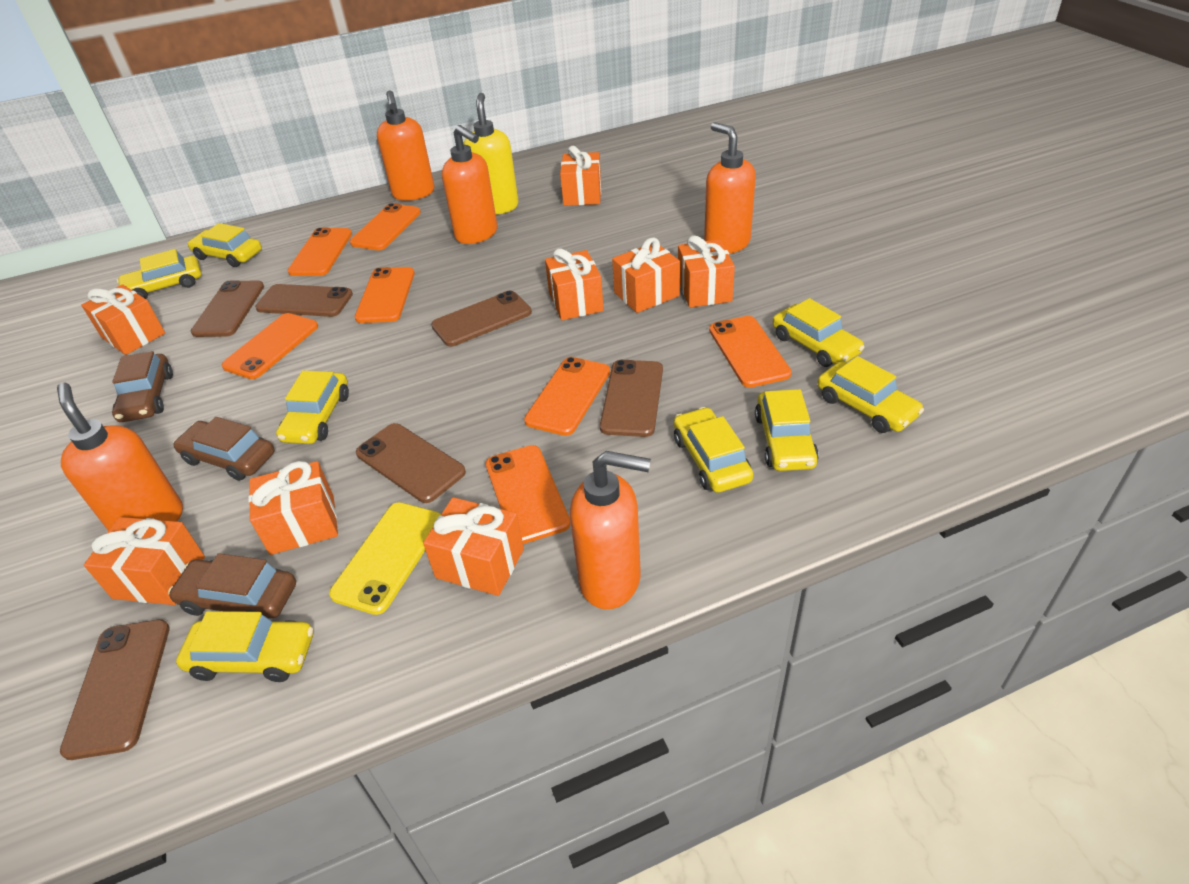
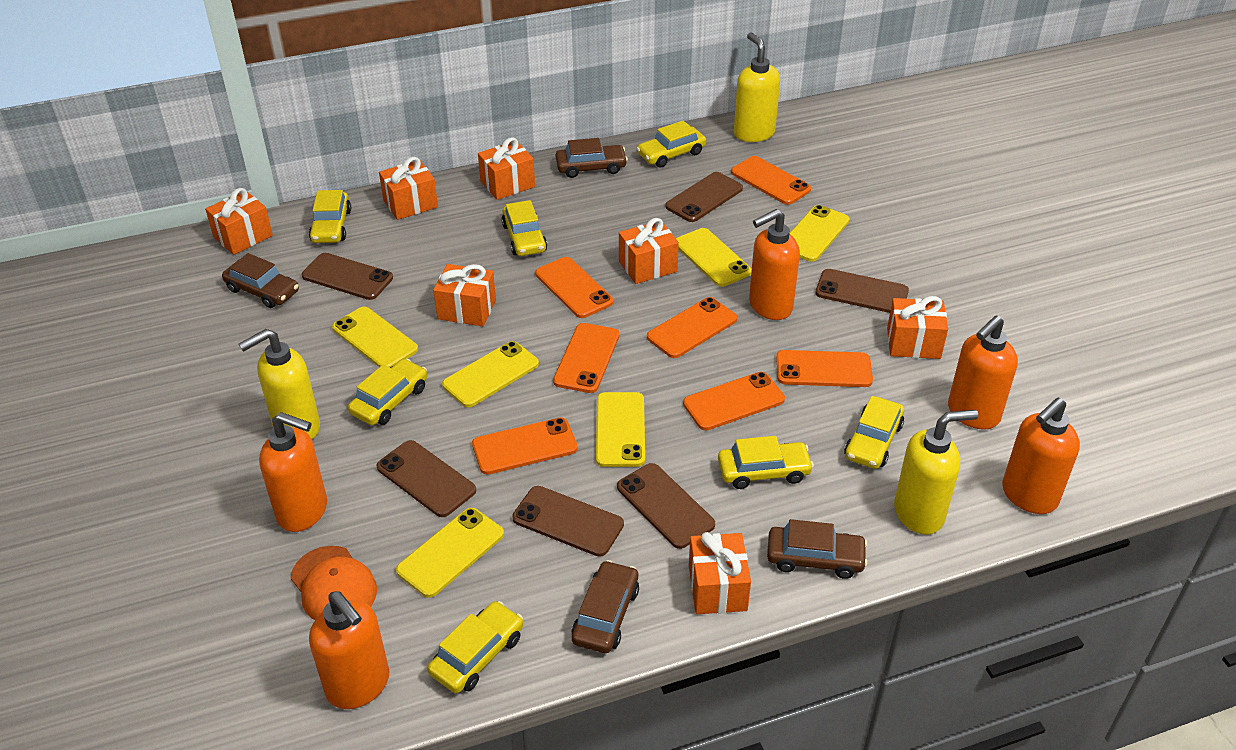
brown car: [112,351,173,422] [168,553,296,619] [173,417,275,481] = 3 -> [222,253,299,308] [555,138,628,178] [571,560,639,653] [767,519,868,579] = 4
orange cap: none = 0 -> [291,546,377,620] = 1
orange gift: [81,284,165,355] [84,517,205,605] [248,461,338,555] [423,497,524,596] [545,248,604,320] [560,146,601,206] [612,237,680,313] [678,235,735,308] = 8 -> [205,188,273,255] [379,157,438,220] [433,264,496,326] [478,137,535,200] [619,218,679,284] [689,532,751,614] [887,296,948,359] = 7
yellow car: [117,249,202,299] [176,611,313,682] [188,223,262,267] [276,371,349,444] [674,407,754,493] [755,389,819,471] [772,298,865,367] [817,356,924,433] = 8 -> [309,190,351,243] [348,359,427,425] [427,601,523,693] [501,200,547,256] [636,120,706,168] [718,436,814,489] [844,396,904,469] = 7
yellow phone: [329,502,441,615] = 1 -> [332,307,418,368] [396,508,504,598] [442,341,539,407] [596,392,645,467] [676,228,752,287] [789,205,850,262] = 6
yellow soap dispenser: [463,93,519,215] = 1 -> [239,329,320,439] [734,32,780,142] [894,410,978,535] = 3

